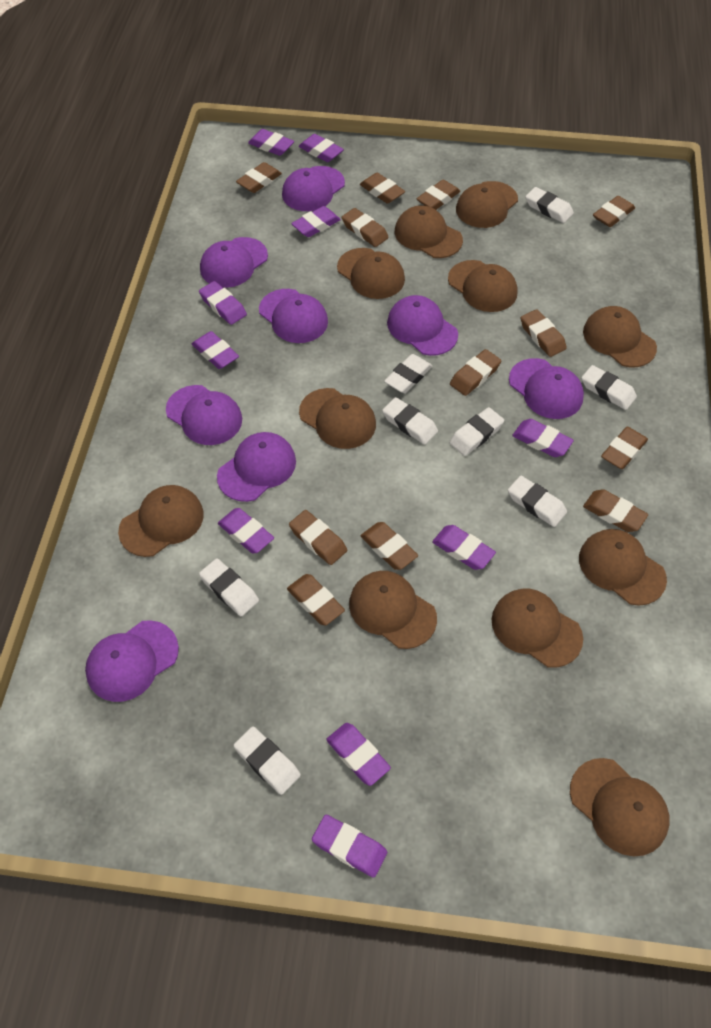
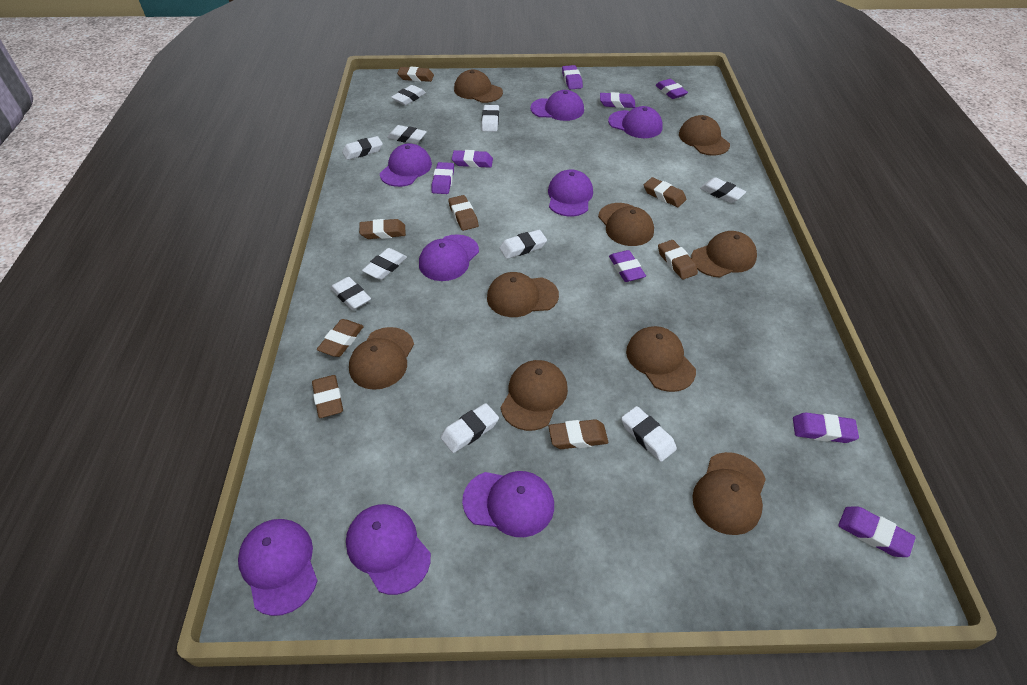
brown cap: [118,485,204,557] [299,388,376,449] [337,248,405,299] [349,571,437,649] [395,205,463,258] [448,260,517,312] [456,181,518,228] [492,589,583,668] [570,758,670,856] [579,529,667,606] [583,306,657,367] = 11 -> [349,327,414,390] [454,69,503,103] [487,272,559,317] [501,360,568,431] [598,203,654,246] [626,326,696,392] [679,115,730,156] [691,231,757,278] [692,452,766,535] = 9
brown eraser: [236,162,282,193] [287,574,345,625] [289,510,347,565] [342,208,389,247] [360,173,405,204] [361,522,418,570] [417,180,460,210] [450,349,501,396] [521,309,567,357] [583,489,648,532] [593,196,635,227] [601,427,648,469] = 12 -> [312,375,343,418] [317,319,364,357] [359,219,406,239] [397,67,434,82] [448,195,479,231] [548,419,608,449] [644,177,686,207] [658,240,698,280] = 8
purple eraser: [192,331,239,369] [199,281,247,325] [218,508,274,553] [248,129,294,156] [291,206,341,237] [299,134,344,162] [312,815,387,878] [326,723,391,786] [432,525,496,570] [512,419,574,457] = 10 -> [431,162,454,194] [452,150,493,168] [562,65,583,89] [600,92,635,108] [609,250,646,282] [655,79,688,99] [793,413,859,443] [838,507,915,557] = 8
white eraser: [199,558,259,616] [234,726,301,795] [382,397,438,445] [384,354,433,393] [449,407,504,456] [508,476,567,527] [525,187,574,223] [581,365,637,410] = 8 -> [330,277,371,310] [342,136,383,160] [362,248,407,280] [387,125,427,144] [391,85,426,105] [440,403,499,453] [481,105,499,132] [499,230,547,259] [621,406,677,462] [700,177,746,203] = 10

